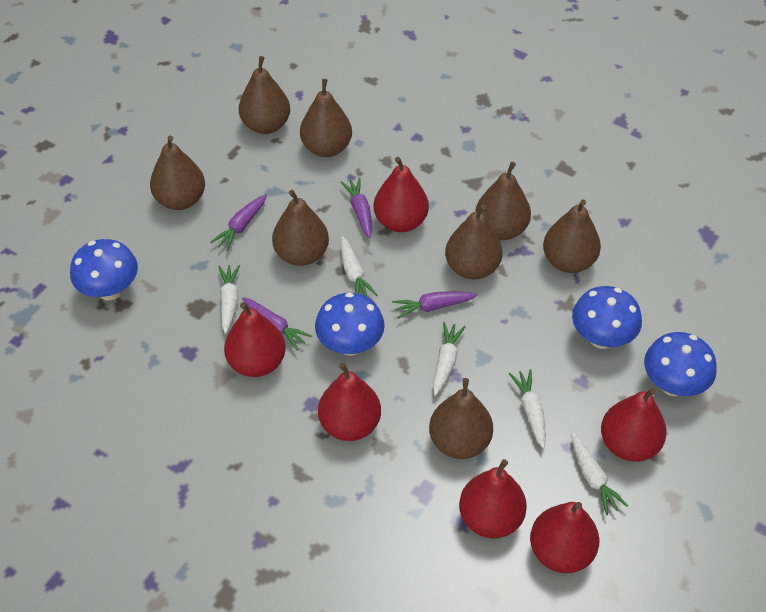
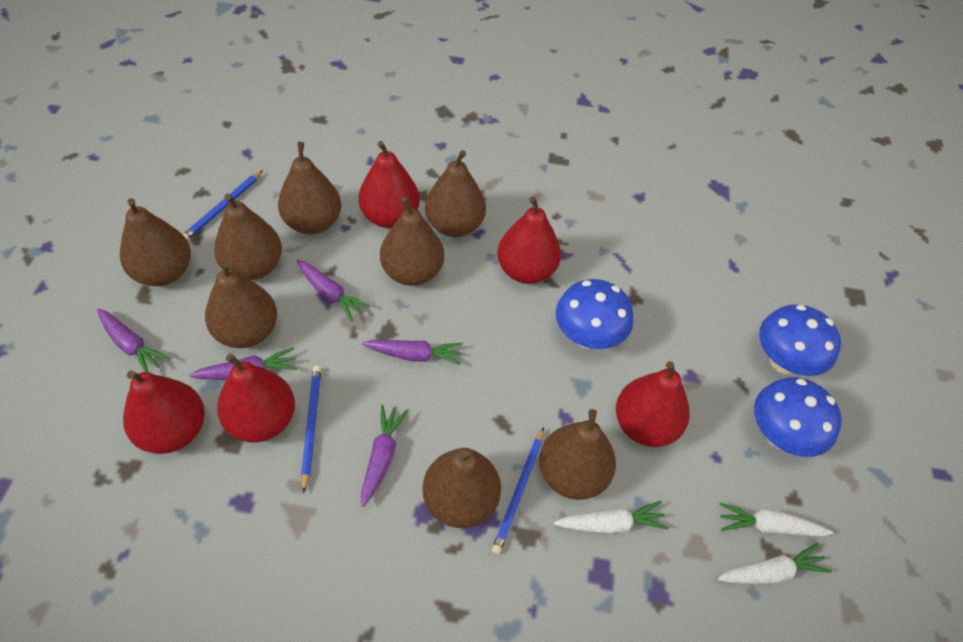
blue mushroom: [70,239,138,301] [315,292,385,356] [572,286,642,349] [644,332,717,396] = 4 -> [556,279,633,349] [754,377,842,457] [759,304,841,376] = 3
blue pencil: none = 0 -> [182,170,263,240] [301,366,321,493] [492,427,544,555] = 3
purple carrot: [210,194,267,251] [242,297,312,351] [340,178,372,238] [392,291,478,318] = 4 -> [97,309,170,372] [189,347,297,380] [297,260,370,321] [361,405,408,507] [362,340,463,365] = 5
red pear: [224,302,286,377] [318,363,381,441] [373,157,429,232] [459,459,527,539] [530,502,599,573] [601,388,667,462] = 6 -> [123,370,205,454] [217,354,295,443] [358,141,420,228] [497,196,561,284] [616,361,690,447] = 5
white carrot: [218,265,240,334] [341,236,377,297] [433,322,466,396] [509,369,546,449] [571,432,628,515] = 5 -> [554,501,668,533] [717,543,832,584] [720,502,833,537] = 3

